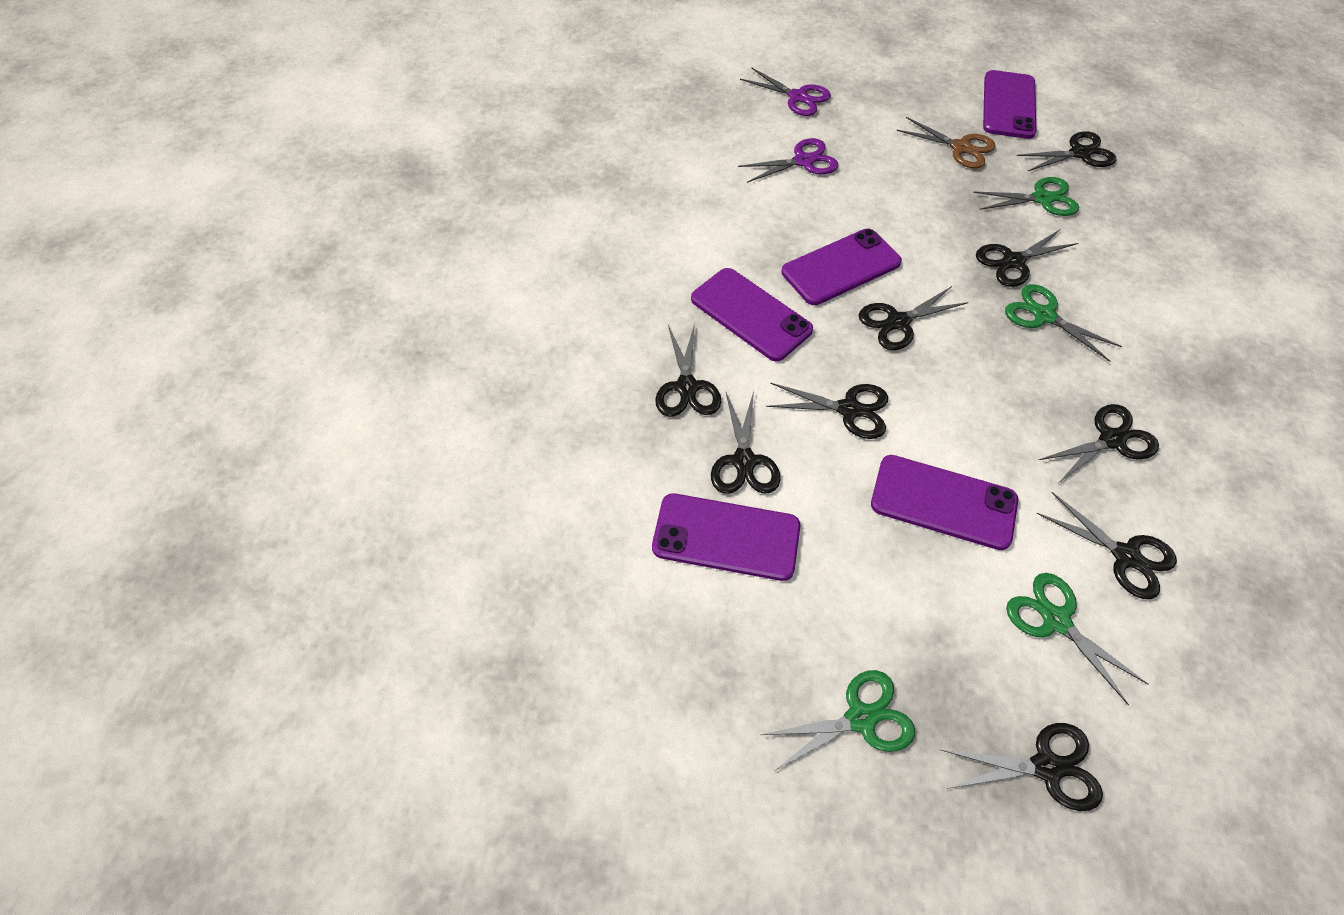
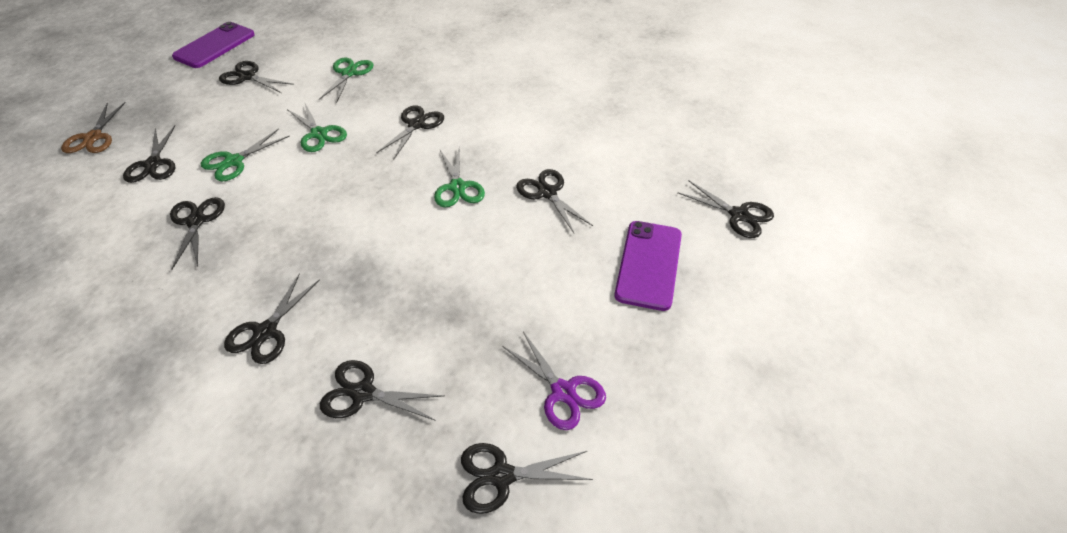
purple phone: [652,493,800,581] [691,268,813,362] [781,229,902,305] [871,455,1018,550] [983,70,1036,139] = 5 -> [172,22,255,68] [614,221,682,311] = 2
purple scissors: [738,138,838,183] [740,67,831,116] = 2 -> [502,332,606,430] = 1

